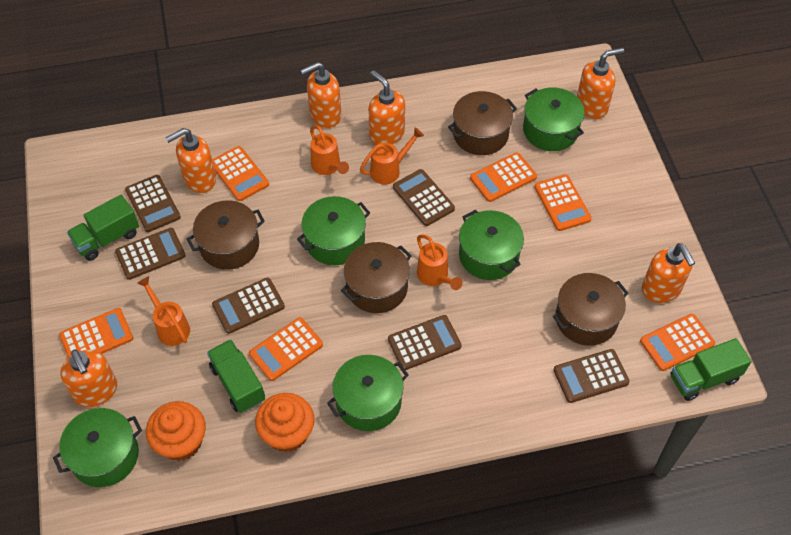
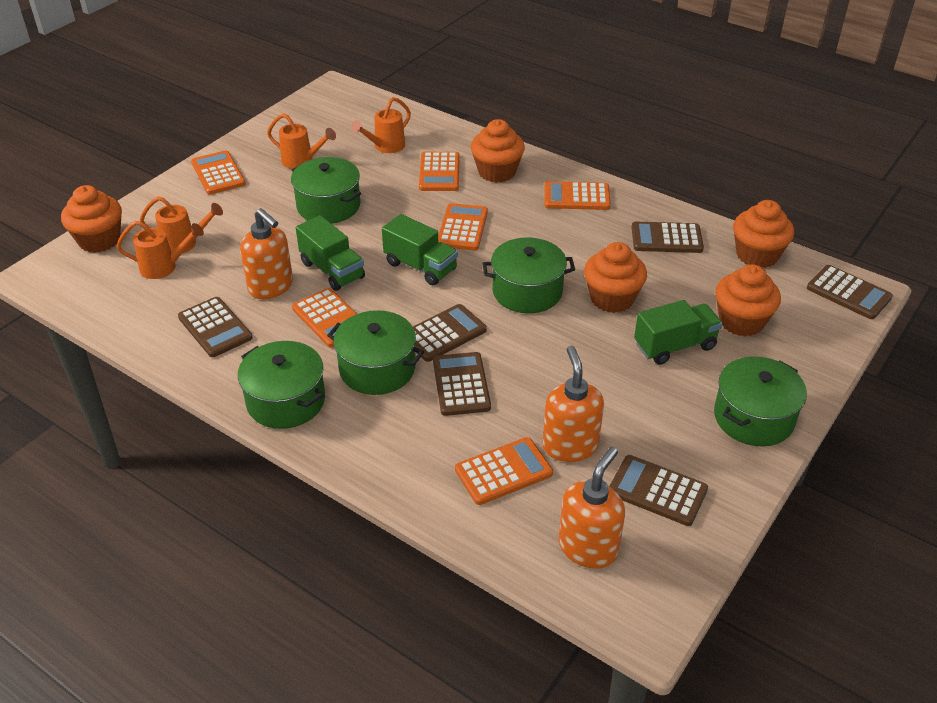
brown pot: [187,200,265,270] [341,242,412,313] [448,91,517,155] [553,273,629,346] = 4 -> none = 0
orange cupcake: [146,401,206,461] [255,393,315,452] = 2 -> [61,185,122,253] [471,119,525,183] [584,242,647,313] [715,264,781,336] [733,200,794,268] = 5
orange soap dispenser: [60,349,117,407] [165,128,216,193] [300,62,341,128] [368,70,405,145] [577,48,624,119] [642,243,695,303] = 6 -> [240,208,293,299] [542,346,604,462] [558,447,625,569] = 3

